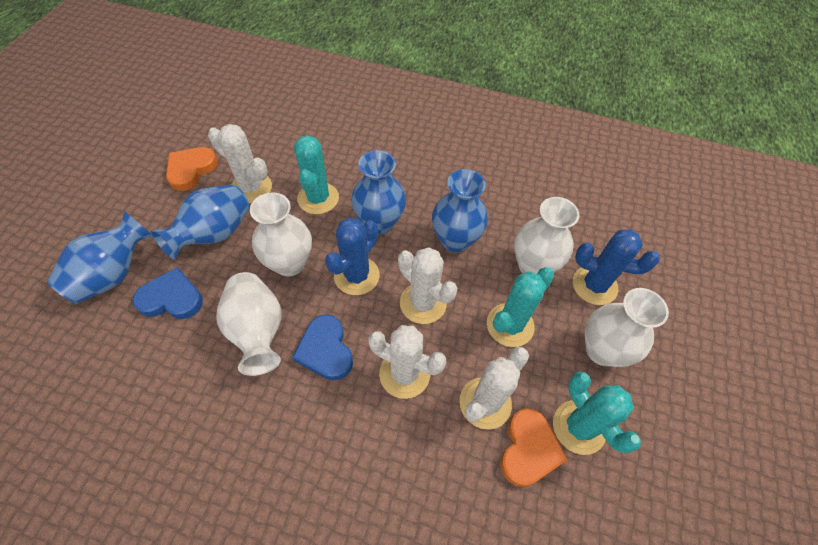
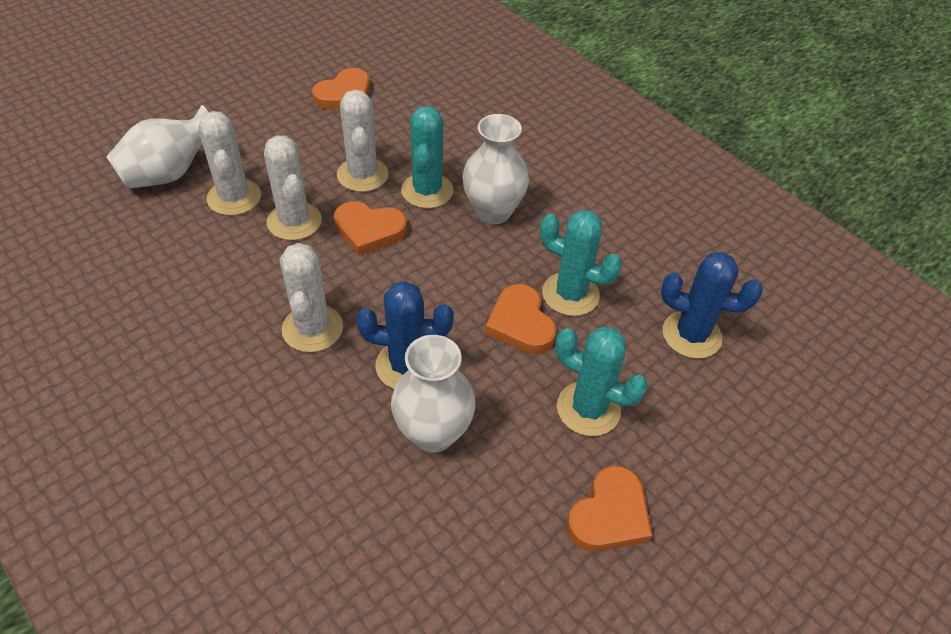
blue heart: [133,267,203,319] [292,315,353,381] = 2 -> none = 0
blue vase: [47,211,153,304] [151,184,250,260] [351,150,406,235] [432,169,488,253] = 4 -> none = 0
orange heart: [166,147,218,191] [501,408,568,487] = 2 -> [312,68,370,110] [334,201,407,255] [485,284,557,354] [567,466,652,552] = 4
white vase: [216,272,281,376] [250,192,312,277] [514,197,579,274] [585,288,669,367] = 4 -> [106,105,209,189] [391,335,476,453] [462,114,529,224] = 3

